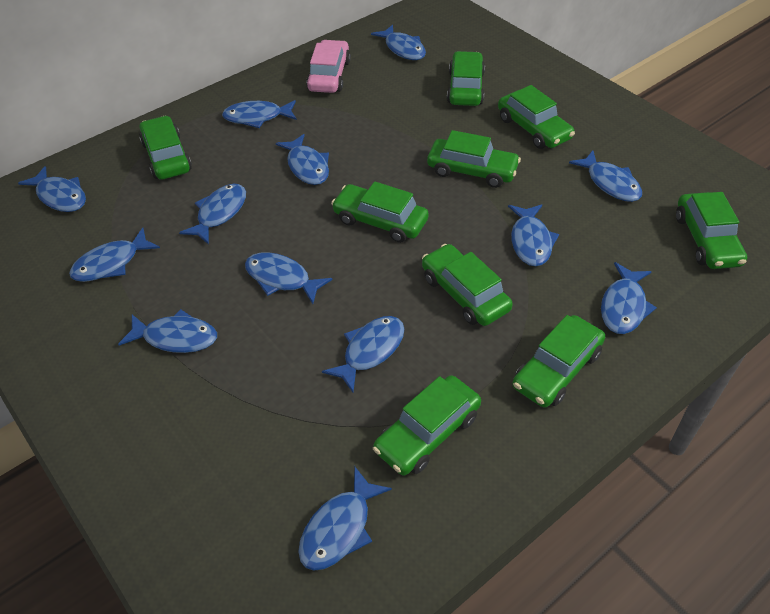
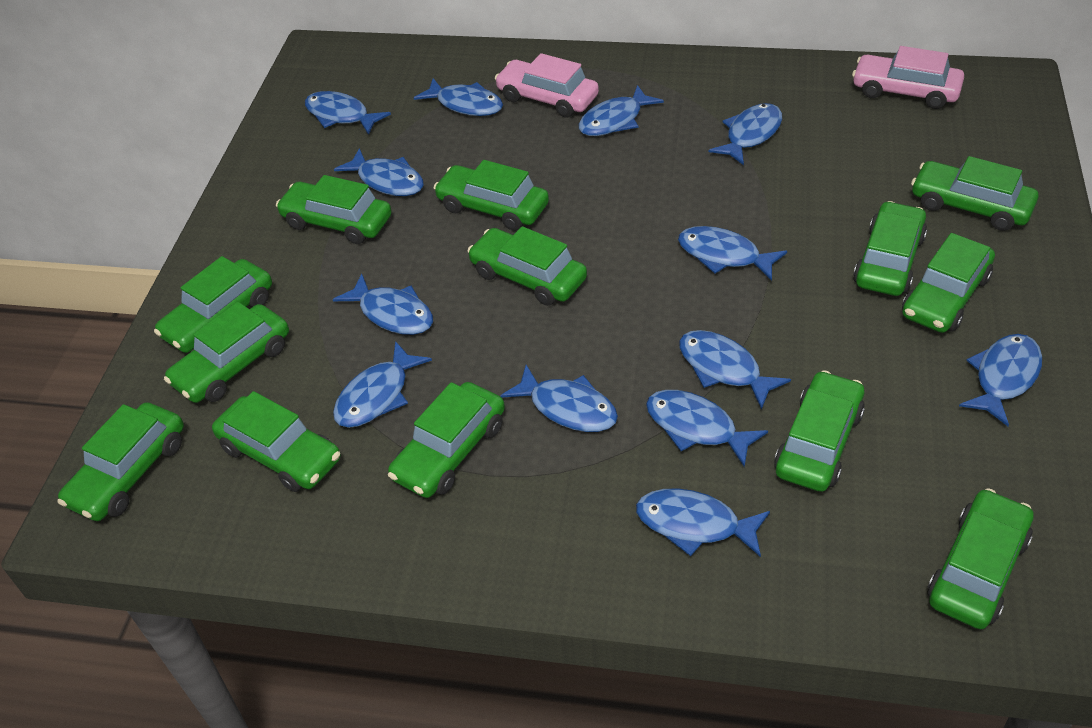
green car: [139,116,192,180] [331,181,429,243] [373,375,481,476] [422,244,513,326] [427,130,521,188] [447,51,485,106] [498,85,575,149] [513,315,605,408] [676,192,747,269] = 9 -> [58,402,184,521] [154,256,272,353] [164,302,289,403] [212,391,340,492] [276,175,392,244] [388,382,505,498] [434,160,549,231] [468,226,587,306] [774,370,865,492] [853,201,927,296] [902,233,995,333] [911,156,1038,231] [927,488,1033,629] = 13
pink car: [306,40,351,93] = 1 -> [494,53,599,118] [852,46,964,109] = 2

